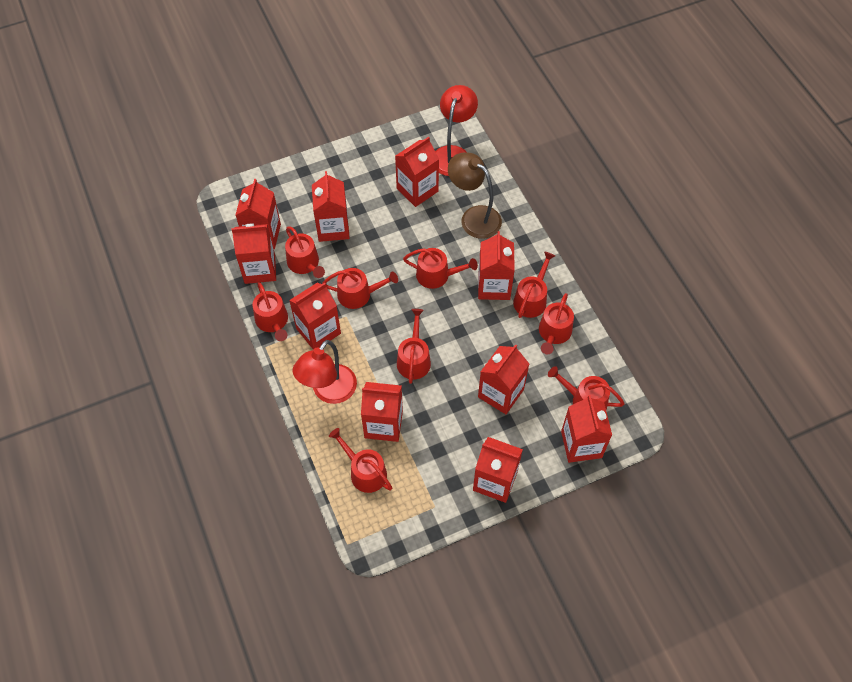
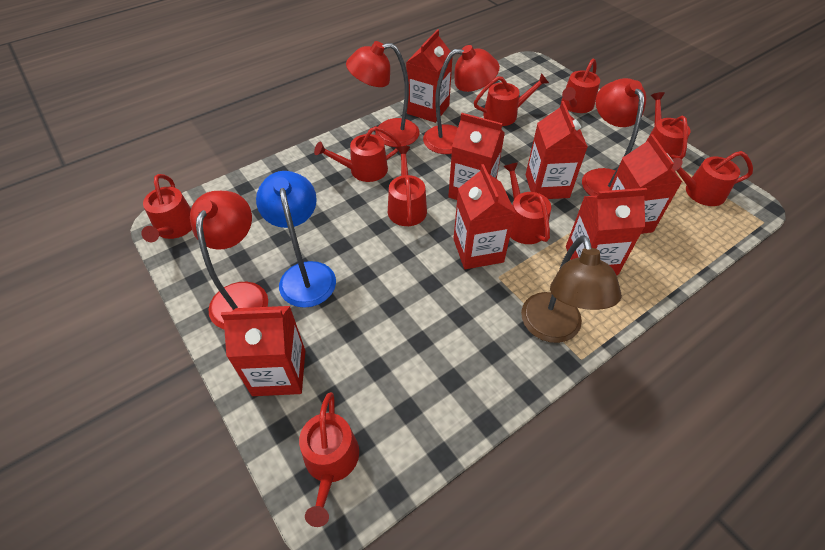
blue lamp: none = 0 -> [256,171,336,308] = 1
red carton: [231,223,276,284] [235,179,281,249] [289,283,341,350] [312,171,350,242] [361,382,403,442] [395,137,439,207] [473,437,523,503] [478,231,515,300] [478,344,529,414] [561,395,612,463] = 10 -> [221,306,305,396] [406,29,453,123] [448,113,505,200] [453,164,516,269] [526,101,588,199] [566,188,647,275] [609,134,682,234] = 7
red lamp: [293,340,357,404] [435,85,478,176] = 2 -> [190,191,268,329] [346,41,419,147] [423,45,500,154] [582,78,646,196] = 4

